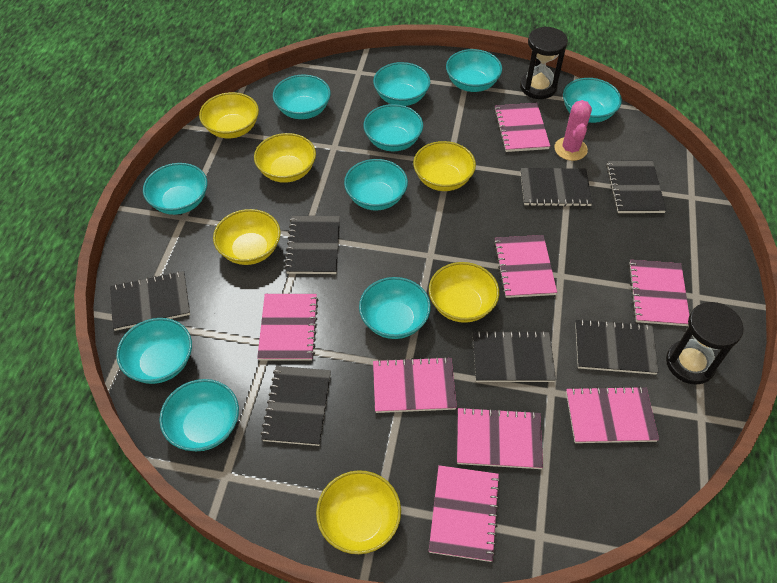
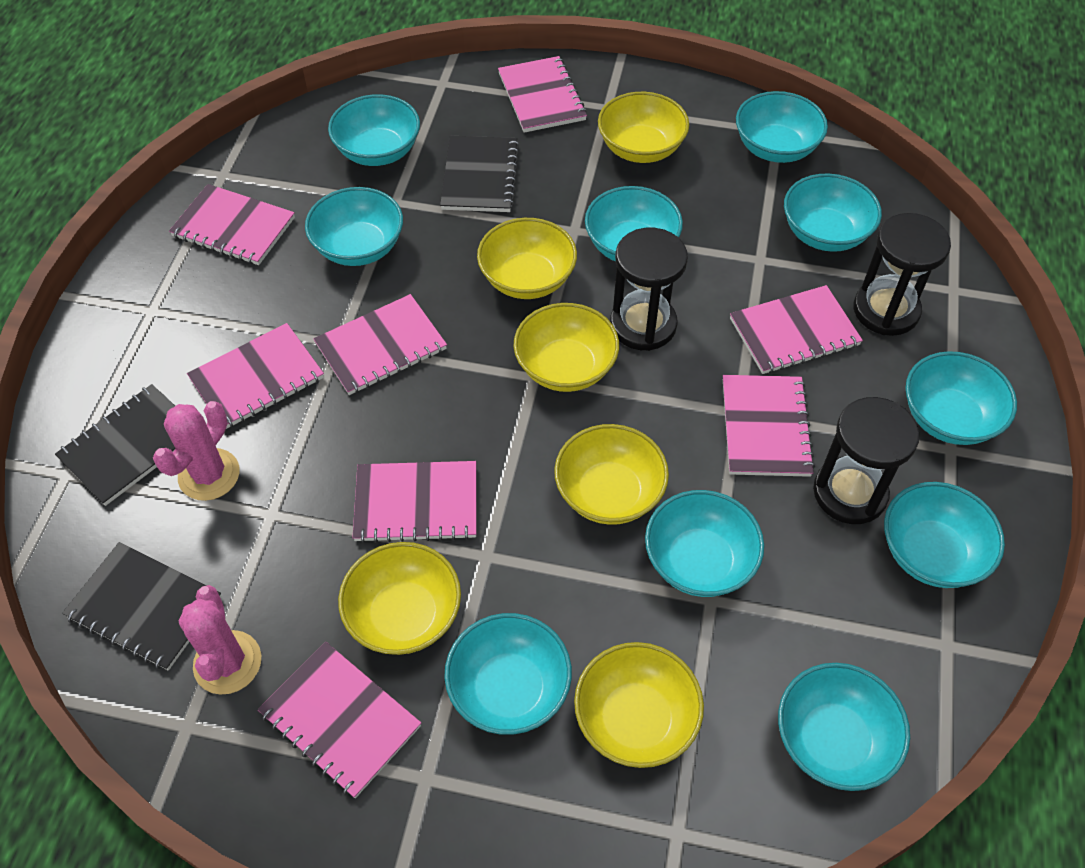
black hourglass: [520,26,568,99] [666,302,744,385] = 2 -> [610,228,688,351] [813,397,920,524] [853,213,951,336] = 3
black notebook: [110,271,190,331] [261,366,331,446] [284,216,340,274] [473,331,556,382] [520,168,593,207] [575,319,659,375] [606,161,666,213] = 7 -> [55,384,176,506] [62,542,222,671] [440,136,519,212] = 3
pink cactus: [554,100,592,161] = 1 -> [153,401,240,501] [179,585,261,695] = 2

